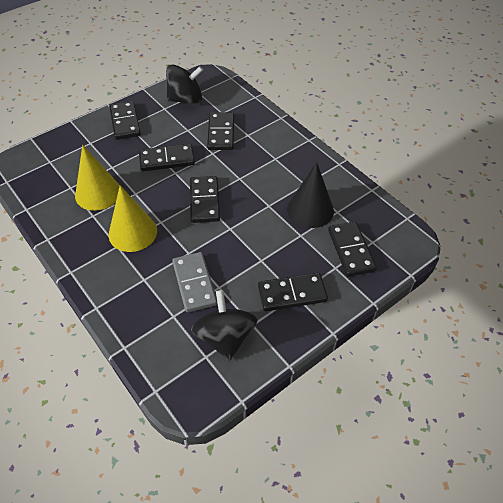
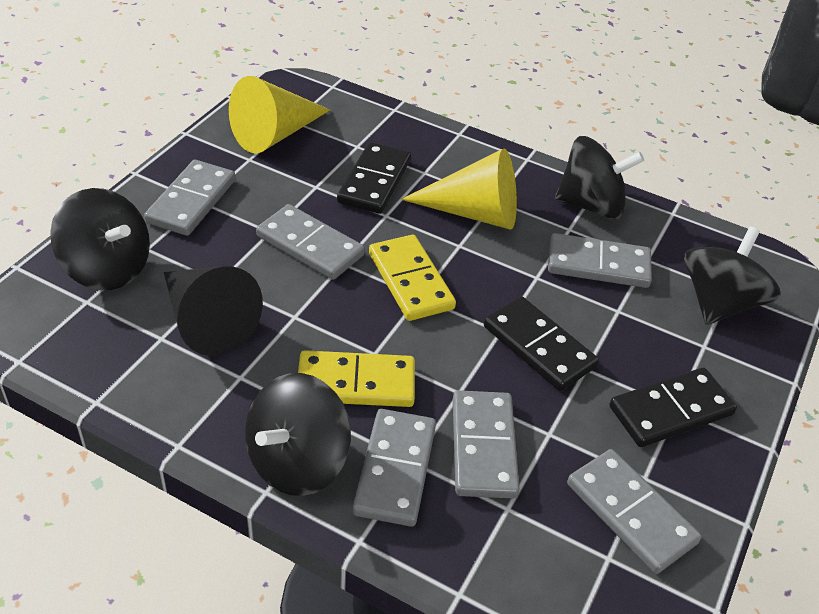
black domino: [109,101,141,140] [139,144,195,171] [190,176,220,223] [207,112,234,150] [258,273,328,311] [328,222,377,277] = 6 -> [337,142,411,214] [484,296,599,391] [609,368,737,447] = 3
black spinning top: [166,65,203,104] [191,290,257,361] = 2 -> [50,188,150,290] [245,373,351,496] [555,136,644,219] [684,226,780,325] = 4
grey domino: [172,252,217,312] = 1 -> [144,160,235,236] [256,204,365,280] [352,409,436,527] [453,390,520,498] [548,233,652,288] [567,449,701,574] = 6
yellow domino: none = 0 -> [298,350,415,407] [369,235,456,321] = 2

